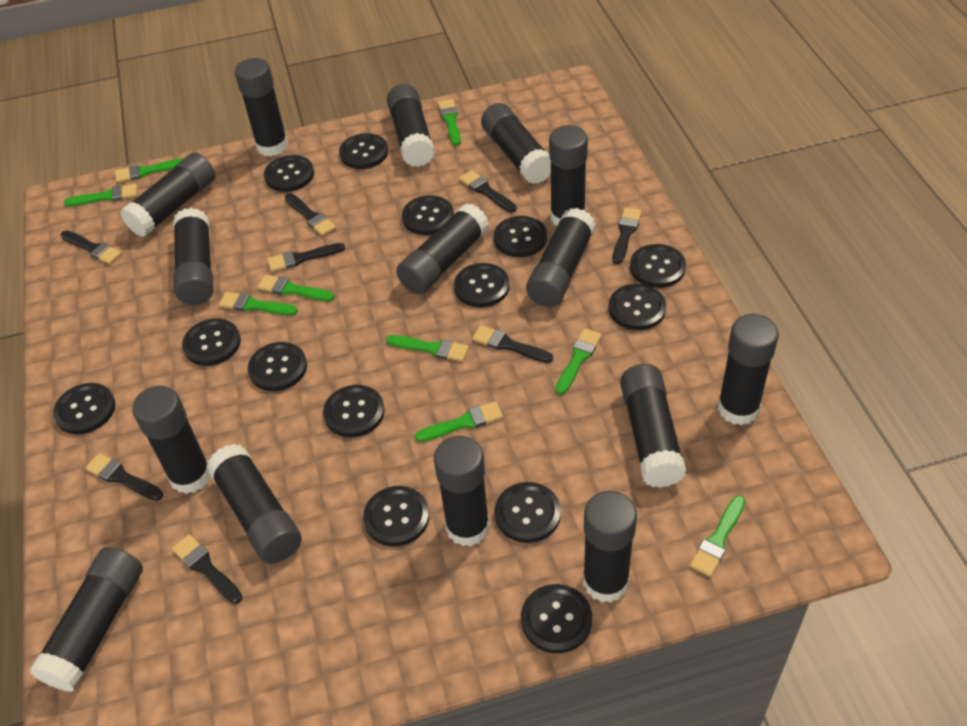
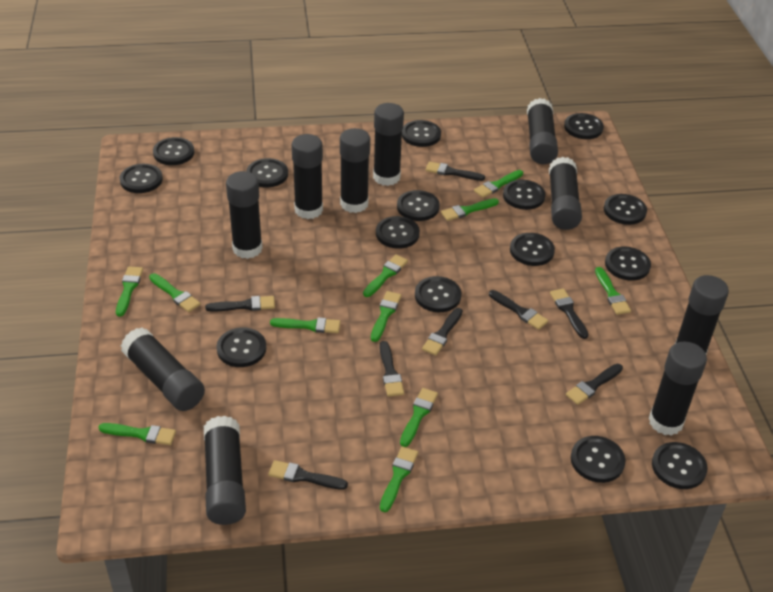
black button: [53,383,115,435] [182,319,241,366] [248,342,307,391] [264,155,314,192] [323,385,385,437] [339,133,388,169] [363,486,429,547] [402,195,454,235] [454,263,510,307] [494,216,547,257] [495,482,561,543] [521,584,592,653] [609,284,666,330] [630,244,686,288] = 14 -> [120,164,163,193] [153,137,194,165] [216,327,266,367] [246,158,288,187] [376,216,420,249] [397,190,440,221] [402,120,441,147] [415,276,461,312] [503,180,545,210] [510,233,555,266] [564,113,604,139] [571,436,626,483] [604,194,647,225] [605,247,651,281] [652,442,707,489] = 15
black glue stick: [29,547,143,692] [120,153,215,237] [132,386,211,494] [173,208,213,305] [206,444,302,564] [235,58,288,157] [387,84,435,167] [396,203,489,294] [434,436,490,546] [481,103,551,184] [526,208,596,307] [549,125,588,226] [583,491,637,603] [620,364,686,488] [718,314,779,425] = 15 -> [121,328,205,411] [204,416,246,525] [226,171,263,259] [291,134,323,219] [340,128,370,213] [373,103,404,186] [527,98,558,164] [549,157,582,230] [649,341,707,436] [675,275,729,354] = 10
green brush: [64,184,137,206] [115,158,184,183] [219,292,298,315] [258,275,334,301] [386,335,469,361] [415,401,503,442] [438,99,461,146] [556,328,602,395] [690,496,745,577] = 9 -> [98,423,176,445] [116,266,143,317] [149,273,201,312] [270,317,341,333] [363,254,408,297] [371,291,401,342] [380,446,418,512] [400,388,438,447] [441,198,499,221] [474,170,523,198] [595,267,631,315] = 11

